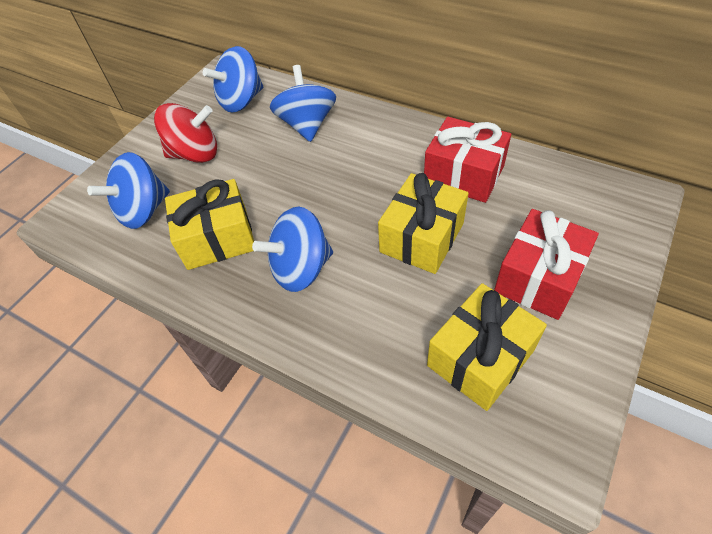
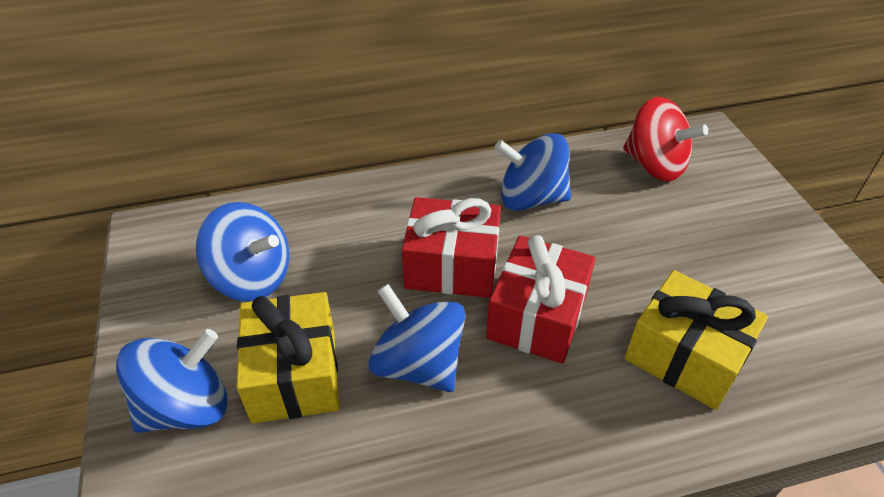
yellow gift: [165,179,254,270] [378,173,469,274] [427,283,547,411] = 3 -> [236,292,340,423] [624,270,768,410] = 2

